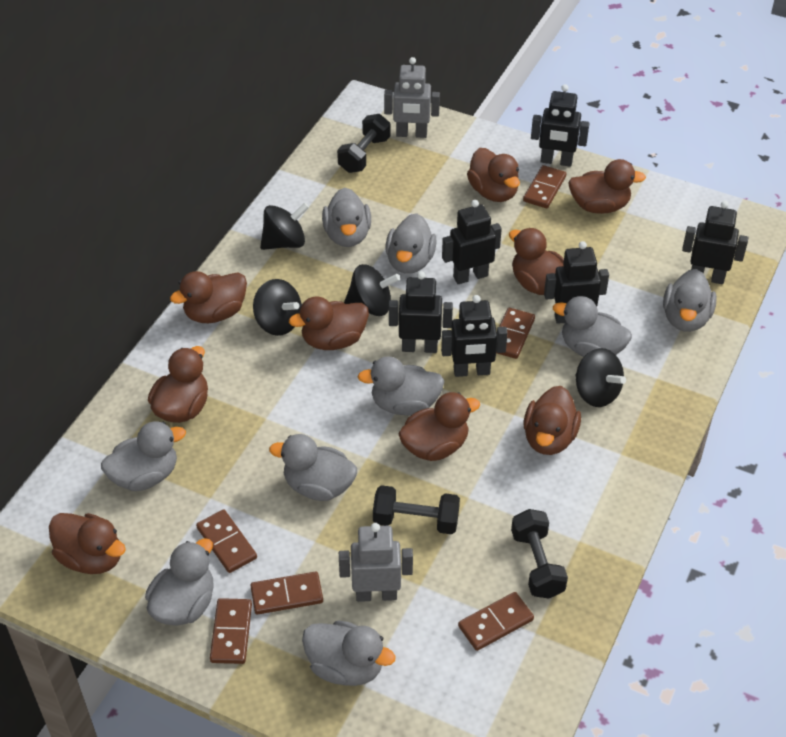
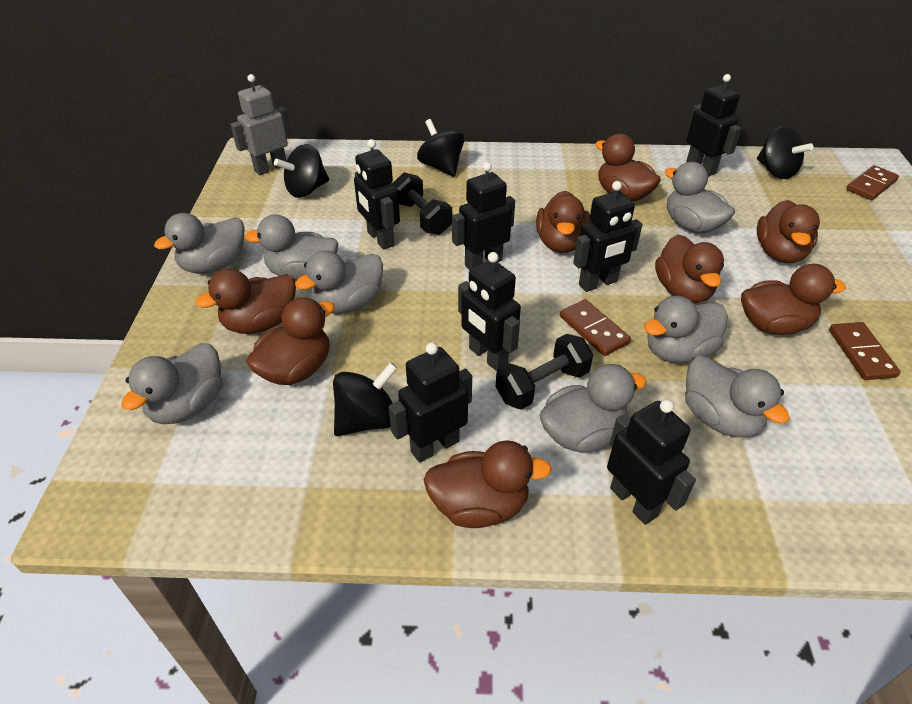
black dumbbell: [337,114,391,173] [373,485,460,534] [511,509,568,599] = 3 -> [392,172,452,235] [496,334,593,410] = 2
black robot: [389,271,453,353] [441,295,508,377] [442,200,502,284] [531,84,589,167] [544,241,609,324] [682,201,748,284] = 6 -> [354,139,400,250] [389,342,472,463] [452,162,515,270] [458,252,521,371] [573,181,642,292] [607,400,696,525] [686,74,742,177] = 7
brown domino: [196,509,257,573] [210,598,252,664] [250,572,323,615] [458,592,534,651] [496,308,535,359] [523,165,566,208] = 6 -> [560,299,631,356] [829,322,901,380] [846,165,899,200] = 3
brown duck: [49,513,126,574] [148,346,208,423] [170,271,247,323] [289,296,369,350] [398,392,480,461] [467,148,520,202] [509,228,564,295] [524,386,581,455] [568,159,646,214] = 9 -> [196,269,296,334] [246,297,335,385] [424,440,552,528] [536,191,591,253] [595,134,661,202] [655,235,724,303] [741,264,846,335] [757,200,820,263] = 8
grey duck: [101,421,186,491] [145,538,213,625] [269,434,357,501] [302,620,396,686] [322,188,371,247] [358,356,444,415] [385,213,437,274] [553,296,632,357] [663,269,717,332] = 9 -> [121,343,223,424] [154,213,245,274] [244,214,338,281] [295,250,383,314] [539,364,646,453] [644,296,728,363] [664,162,735,234] [685,356,790,438] = 8
grey robot: [339,523,413,602] [384,57,440,138] = 2 -> [230,74,291,175] = 1

